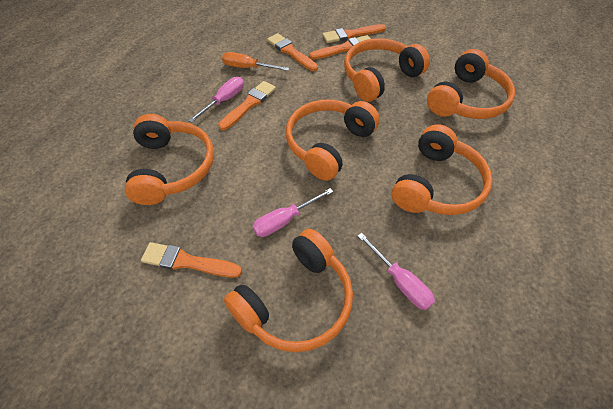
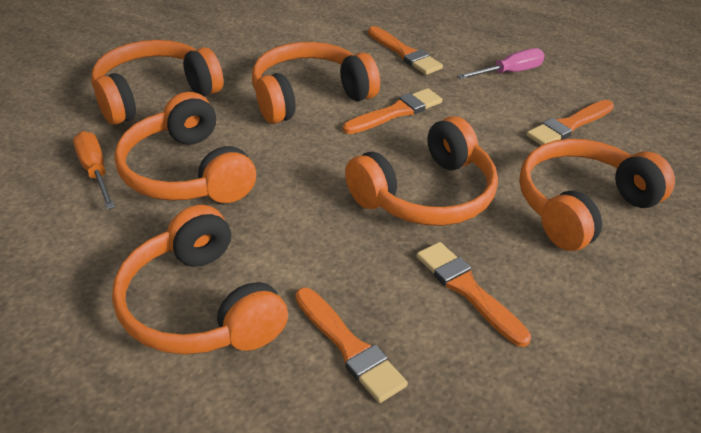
pink screwdriver: [188,77,244,123] [252,188,333,237] [357,233,435,310] = 3 -> [457,48,545,80] = 1

